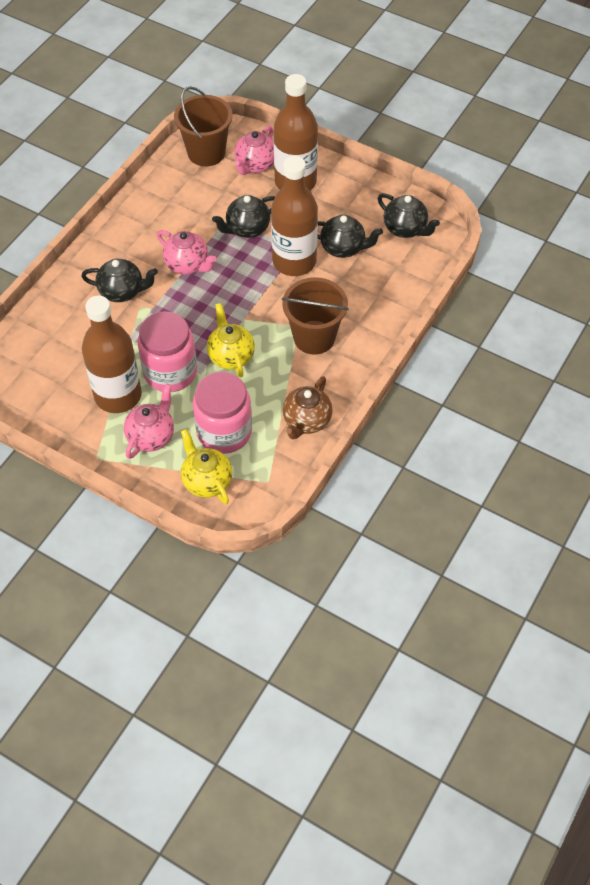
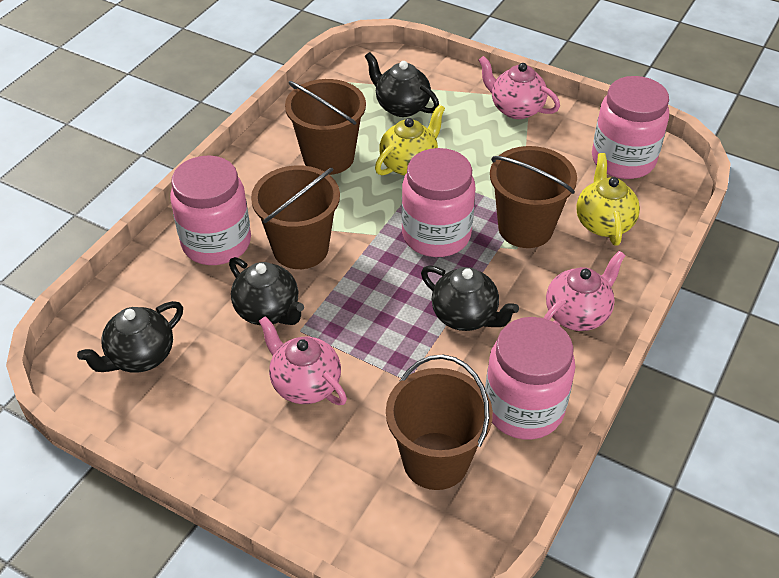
brown bottle: [82,296,142,413] [271,156,318,276] [274,74,318,191] = 3 -> none = 0
brown bucket: [174,86,233,167] [282,277,349,355] = 2 -> [251,165,340,269] [285,79,366,175] [386,355,493,490] [490,146,577,248] = 4
brown teapot: [283,376,333,439] = 1 -> none = 0
pink jar: [138,312,197,392] [193,372,252,454] = 2 -> [170,156,251,265] [401,148,476,257] [485,317,575,440] [592,76,669,179] = 4

